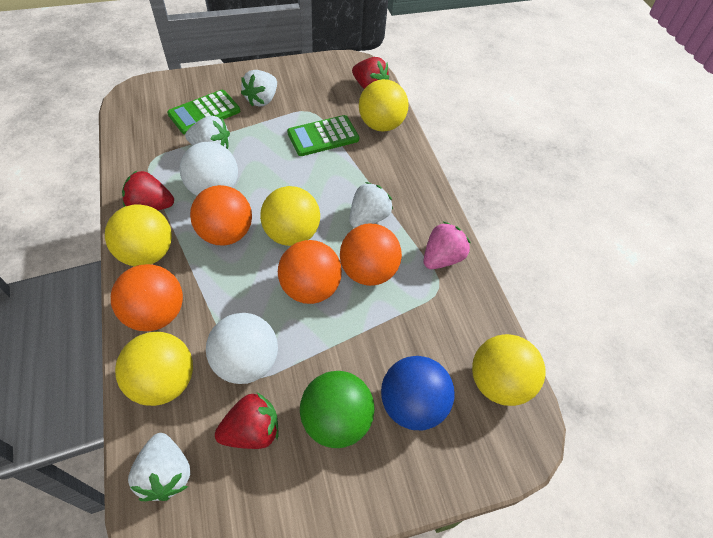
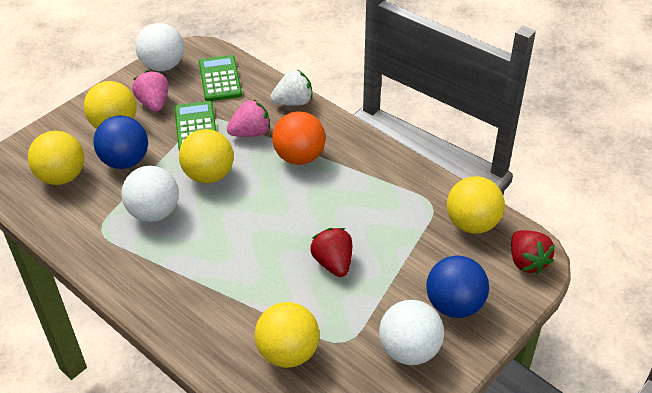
blue ball: [381,356,455,430] = 1 -> [93,116,148,169] [426,256,489,318] = 2
green ball: [300,371,375,448] = 1 -> none = 0
orange ball: [111,264,183,331] [190,185,252,246] [278,240,342,304] [340,224,402,286] = 4 -> [272,111,326,165] = 1
pink strawberry: [423,222,470,269] = 1 -> [132,71,169,112] [227,99,270,137] = 2
red strawberry: [122,171,174,210] [215,393,279,449] [352,57,389,89] = 3 -> [310,228,352,277] [511,230,555,274] = 2
white ball: [180,142,238,196] [206,313,278,384] = 2 -> [121,166,179,222] [136,23,184,71] [379,300,444,365] = 3
white strawberry: [128,433,190,501] [185,116,230,149] [241,70,277,106] [349,182,393,228] = 4 -> [270,69,313,106] = 1

